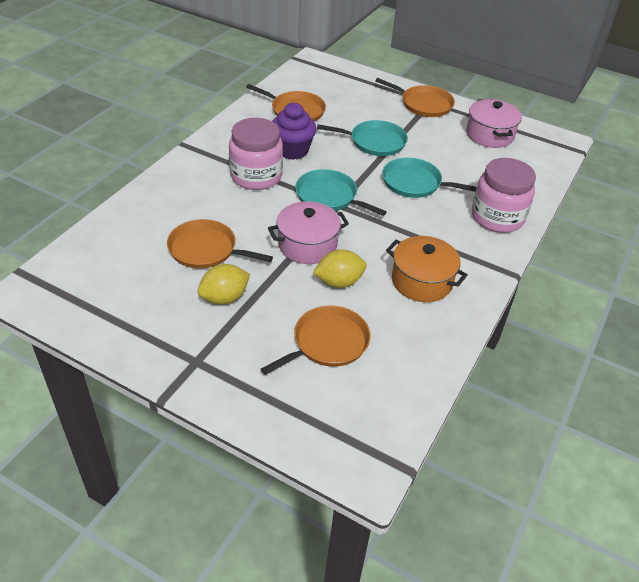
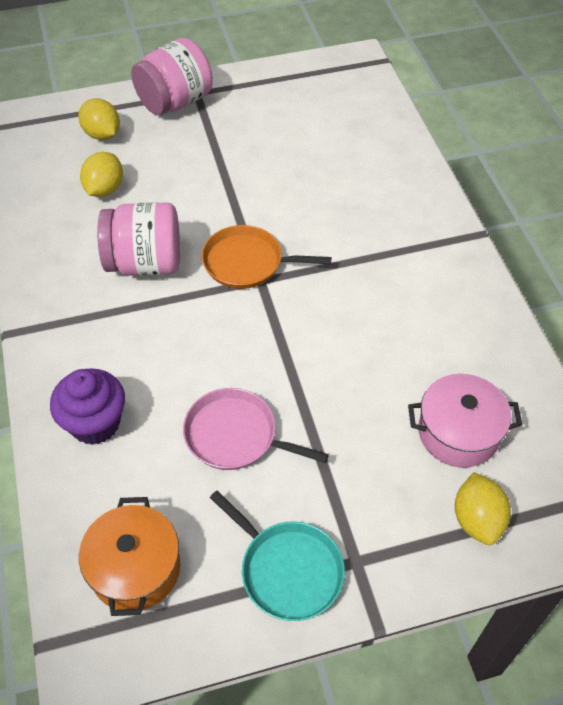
orange pan: [167,219,273,269] [246,84,326,122] [261,306,371,375] [375,78,455,117] = 4 -> [201,225,331,289] = 1
pink pan: none = 0 -> [183,388,329,470] = 1
pink pot: [268,201,349,264] [466,99,522,148] = 2 -> [408,374,523,468] = 1
turquoise pan: [295,169,387,216] [317,120,408,156] [382,158,477,198] = 3 -> [210,490,345,621] = 1
yellow lemon: [197,264,250,304] [313,249,367,288] = 2 -> [78,98,120,140] [80,152,123,197] [455,472,511,545] = 3

